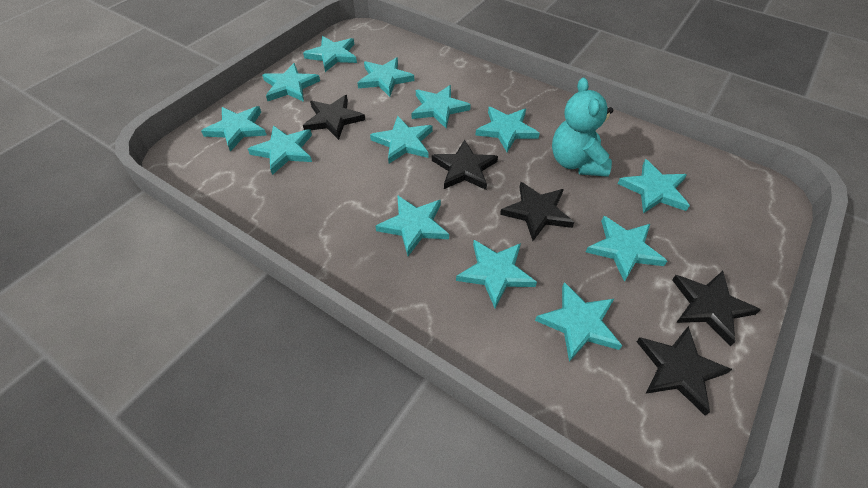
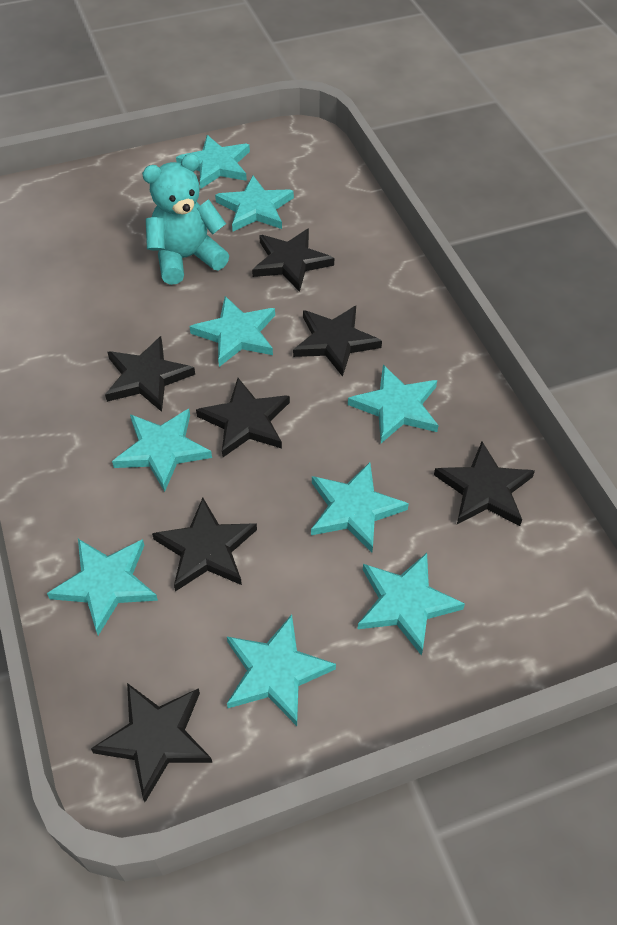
black star: [303,95,365,140] [432,140,498,190] [500,182,574,241] [636,326,732,416] [672,271,761,346] = 5 -> [91,683,212,802] [105,336,195,412] [152,498,257,592] [196,378,290,457] [252,228,334,292] [293,306,382,377] [434,442,535,526] = 7
turquoise star: [201,106,267,152] [248,125,312,175] [262,63,320,102] [303,36,357,72] [358,58,414,97] [370,116,432,164] [375,195,449,256] [411,85,471,129] [456,240,537,308] [476,107,540,152] [535,282,622,362] [586,216,667,282] [618,159,690,213] = 13 -> [47,539,158,636] [112,409,212,492] [176,135,250,189] [189,296,275,367] [215,176,294,231] [227,614,336,726] [311,462,409,553] [348,365,439,443] [357,553,465,656] = 9

